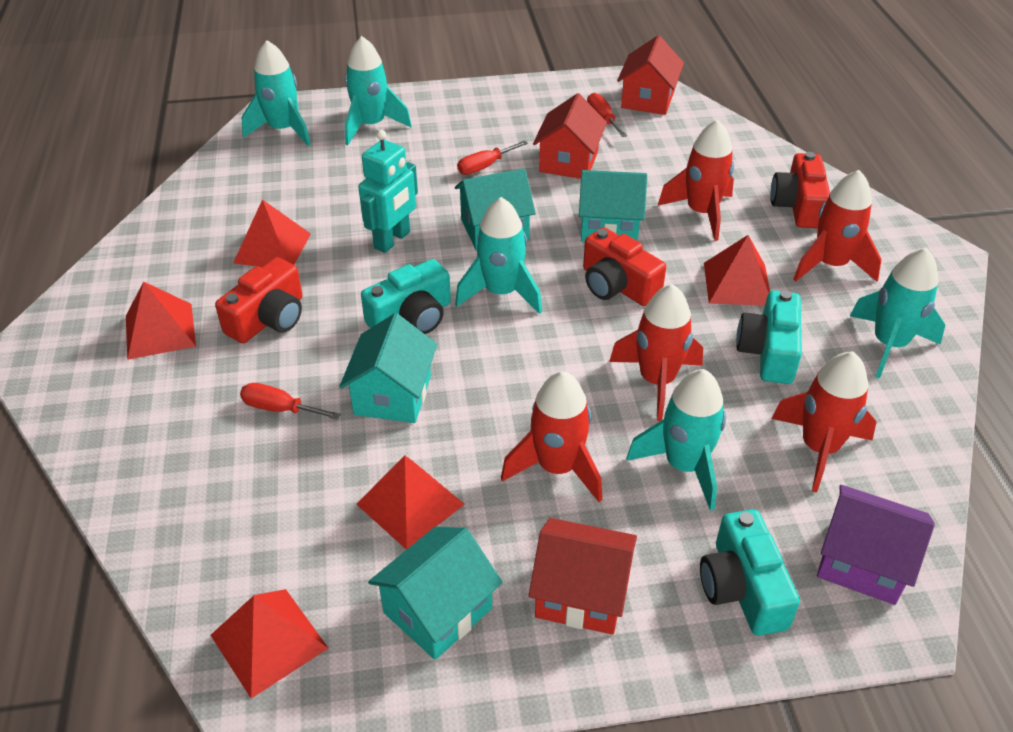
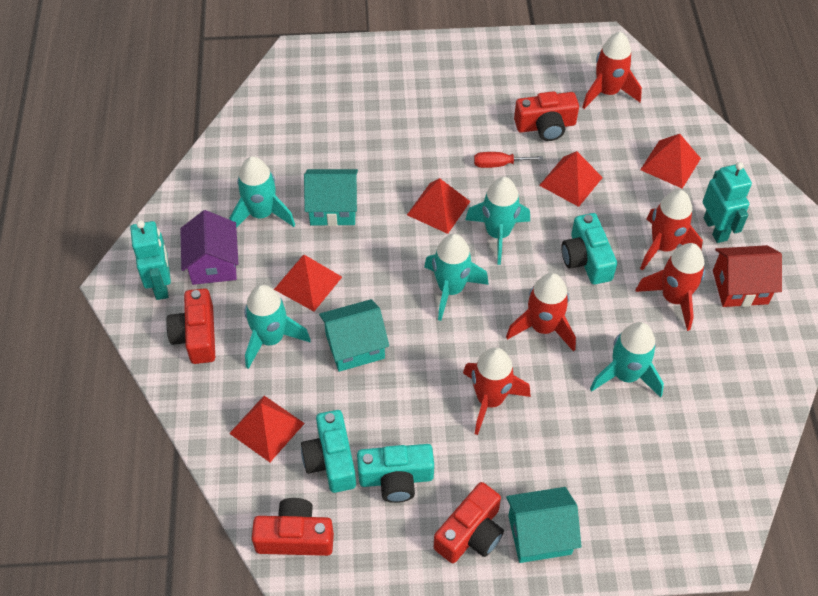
red camera: [215,257,303,343] [583,227,666,306] [770,152,830,228] = 3 -> [166,288,215,364] [252,498,334,556] [434,482,504,563] [514,91,579,141] = 4
red house: [529,518,637,635] [533,93,607,179] [617,35,684,115] = 3 -> [713,245,782,307] = 1
red screwdriver: [240,383,341,420] [457,141,528,175] [587,93,627,137] = 3 -> [474,152,543,168] = 1
turquoise house: [339,313,437,423] [368,526,503,660] [455,169,536,250] [579,170,647,242] = 4 -> [304,169,358,226] [319,299,389,372] [506,487,582,563] = 3
turquoise robot: [358,130,418,253] = 1 -> [130,220,171,300] [703,162,752,243] = 2

